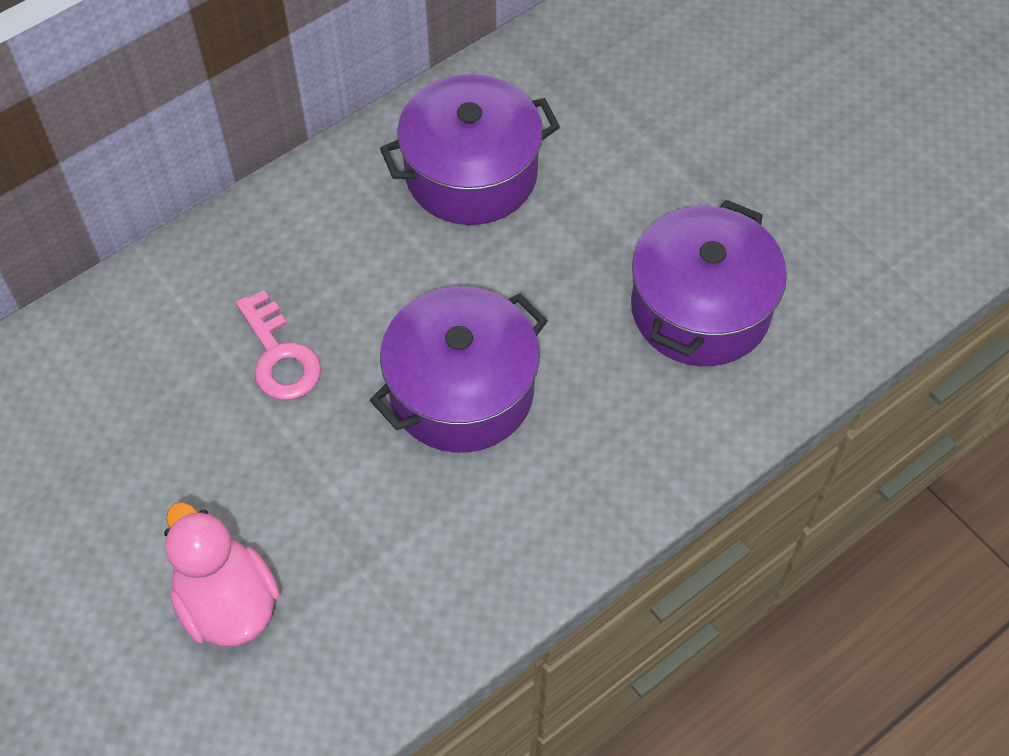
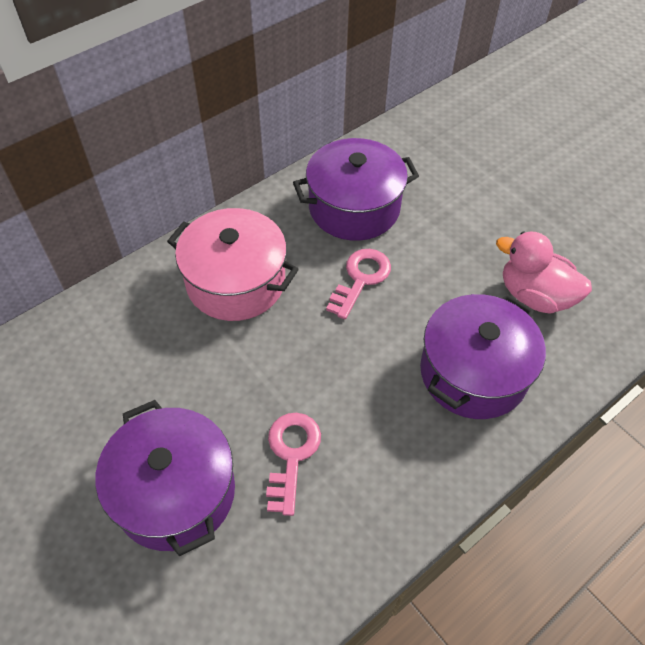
pink key: [236,290,321,400] = 1 -> [266,413,321,516] [326,249,391,320] = 2
pink pot: none = 0 -> [167,208,299,321] = 1

